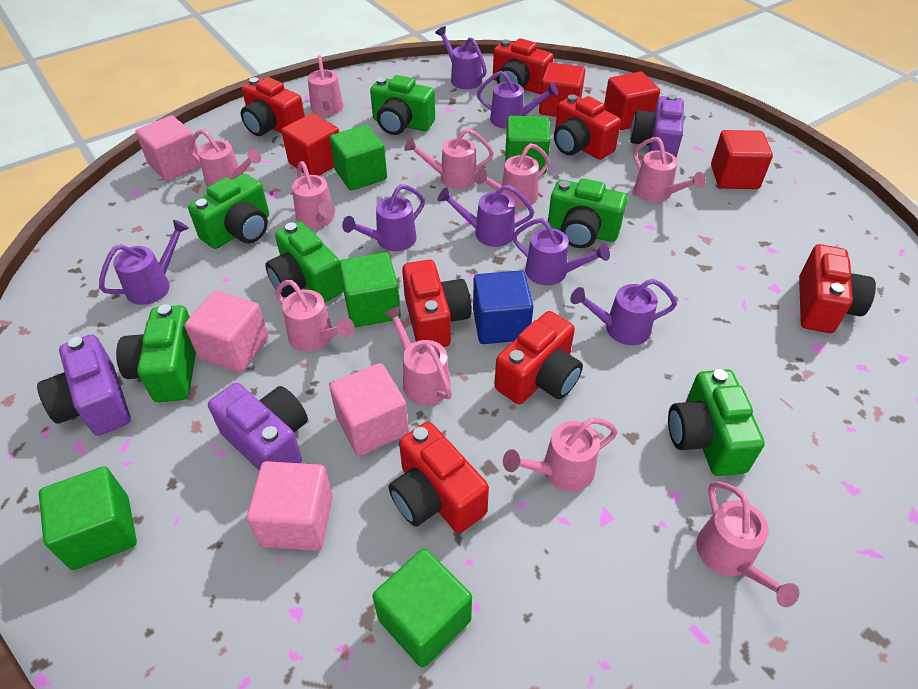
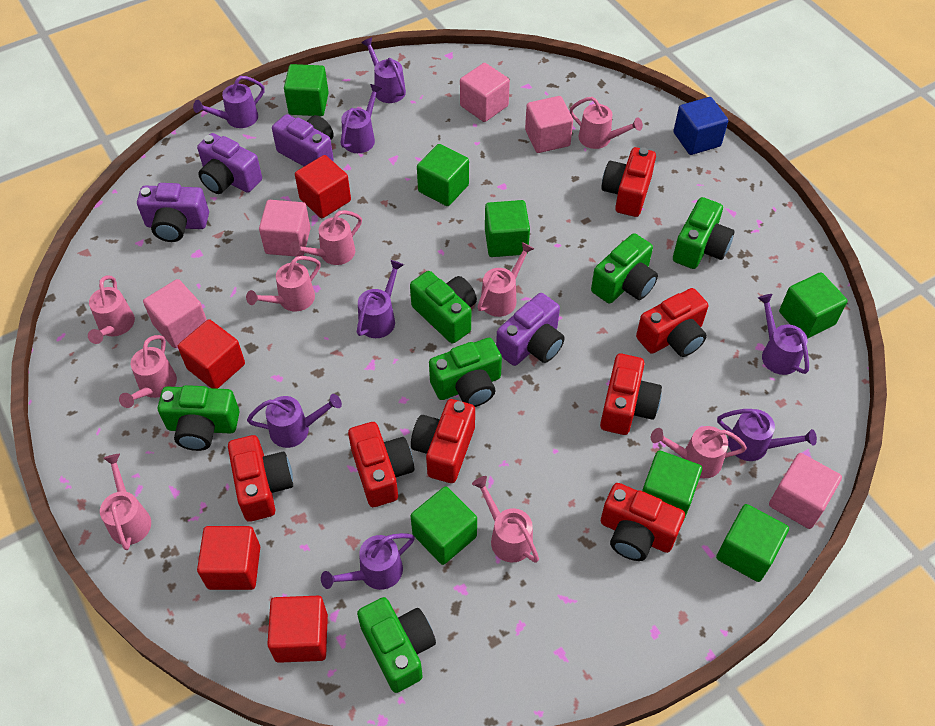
green cube: [39,466,137,570] [330,125,387,191] [339,252,401,328] [373,548,472,668] [505,116,550,174] = 5 -> [284,64,329,116] [410,486,477,565] [417,144,469,206] [485,200,530,257] [642,450,702,519] [716,504,789,582] [779,272,848,339] = 7
pink cube: [135,115,201,181] [184,290,269,373] [247,461,333,551] [329,363,409,456] = 4 -> [143,279,207,348] [259,200,311,257] [460,63,510,122] [525,96,573,153] [769,453,842,529] = 5
pink watering can: [188,129,261,187] [275,280,354,351] [292,161,335,229] [308,55,343,116] [383,306,452,405] [404,128,494,189] [474,143,550,207] [503,418,618,492] [633,137,706,202] [696,481,800,607] = 10 -> [88,275,135,344] [100,454,151,550] [119,335,177,408] [246,256,321,311] [289,210,362,265] [472,476,539,563] [477,242,534,317] [569,97,643,149] [651,426,747,478] = 9
purple camera: [37,334,131,436] [208,383,308,470] [630,94,684,158] = 3 -> [137,183,209,242] [197,133,262,194] [272,114,334,166] [496,293,565,366] = 4
purple watering can: [99,220,189,305] [342,184,425,251] [435,26,487,89] [438,185,534,247] [477,71,558,129] [512,218,610,285] [570,279,677,345] = 7 -> [193,76,265,128] [247,394,342,448] [321,533,415,590] [341,84,382,153] [357,260,404,338] [361,37,406,103] [717,409,817,461] [758,294,809,375] = 8

